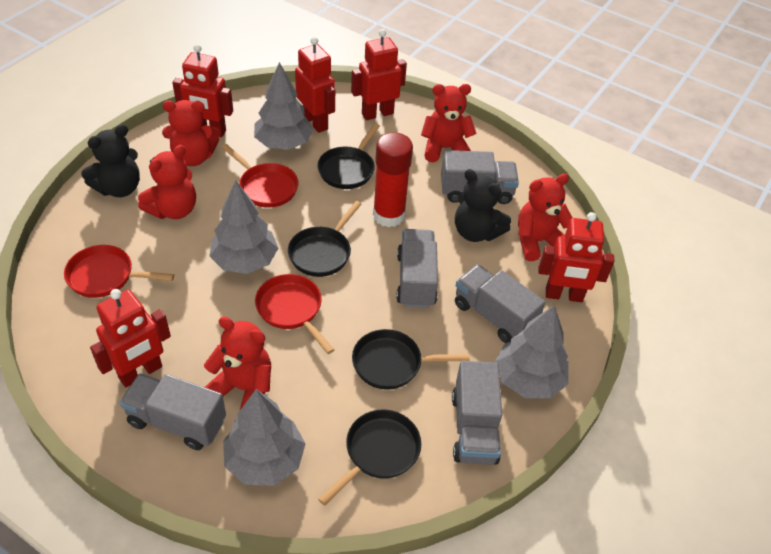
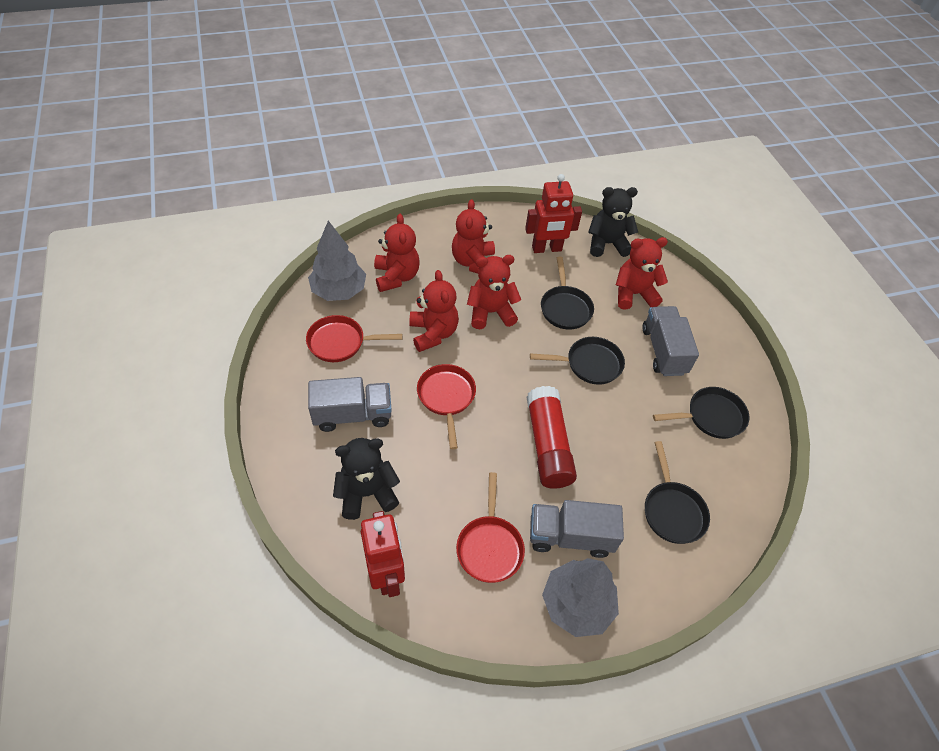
grey tree: [210,180,278,274] [223,389,306,486] [254,62,313,150] [495,305,569,398] = 4 -> [308,221,366,301] [542,558,619,637] = 2
grey truck: [120,373,226,450] [396,229,438,308] [441,150,519,204] [452,361,502,465] [455,264,545,343] = 5 -> [308,377,392,432] [530,500,624,558] [642,306,699,376] = 3
red robot: [90,289,171,387] [172,44,233,137] [295,37,335,133] [351,29,407,120] [539,212,615,302] = 5 -> [361,511,405,597] [525,174,582,253] = 2

